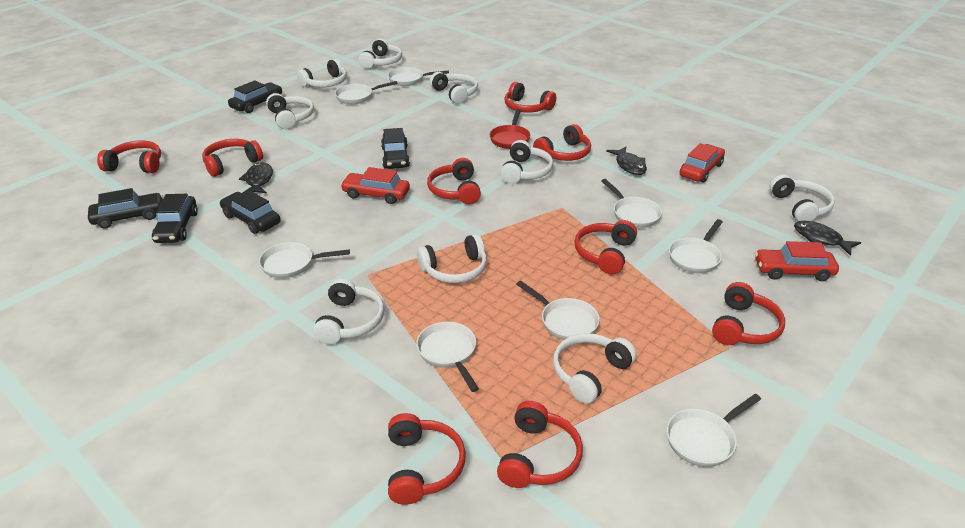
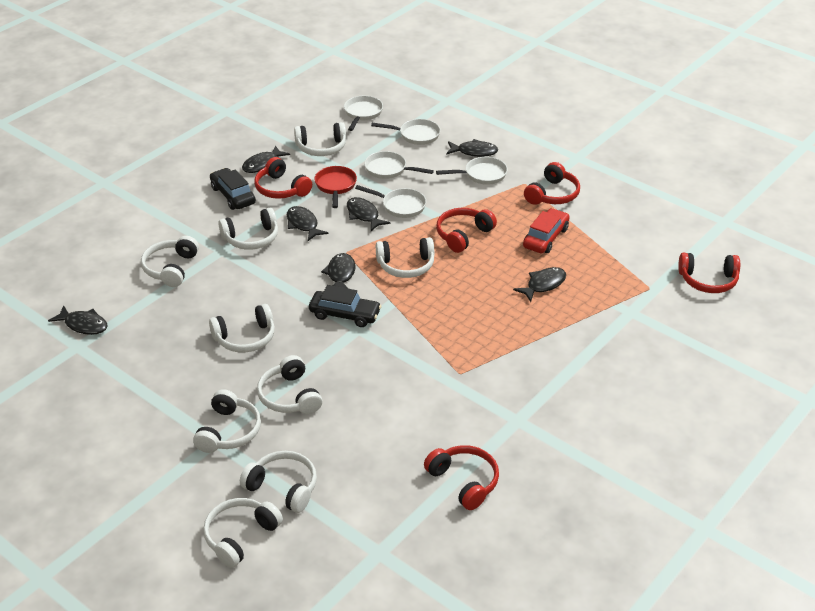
black car: [88,188,163,229] [152,194,198,243] [220,190,280,234] [228,80,282,113] [381,128,410,169] = 5 -> [210,168,256,210] [309,285,382,327] = 2
black fish: [239,162,273,194] [606,147,647,175] [794,221,861,256] = 3 -> [48,305,108,335] [242,145,290,173] [287,206,328,241] [321,253,355,288] [347,197,390,231] [446,139,498,157] [513,267,566,302] = 7
red car: [340,167,410,204] [679,143,725,183] [755,241,839,281] = 3 -> [523,208,570,253] = 1
red headphones: [97,140,161,173] [202,139,263,177] [388,413,466,505] [427,158,481,204] [497,401,583,488] [504,82,556,113] [533,124,591,161] [574,220,637,275] [712,282,785,345] = 9 -> [255,157,312,199] [424,445,499,510] [436,208,497,253] [524,162,580,205] [678,253,740,293] = 5
white pan: [259,242,350,278] [335,81,397,104] [388,67,449,86] [416,322,479,392] [516,281,600,340] [601,179,662,228] [667,394,761,467] [669,219,723,273] = 8 -> [344,96,383,131] [355,185,426,218] [364,151,434,179] [371,119,440,145] [436,157,508,185] = 5

